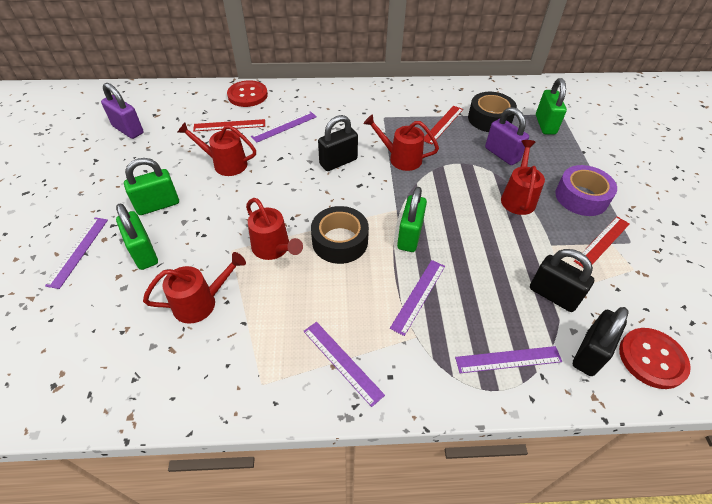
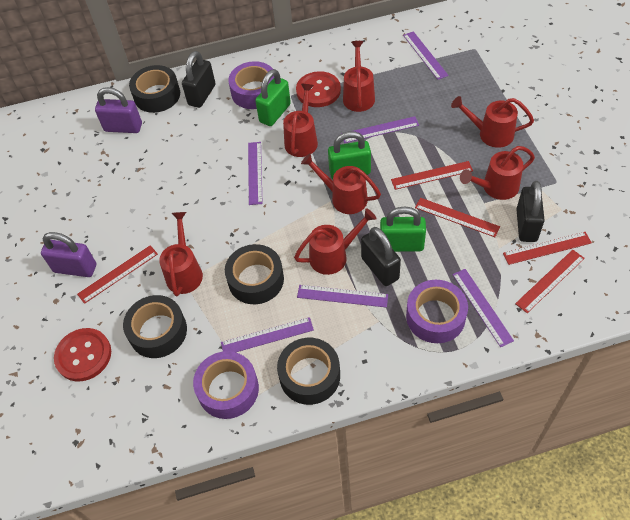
black tape: [311,206,369,264] [468,92,517,132] = 2 -> [123,295,187,358] [129,65,180,113] [225,244,284,304] [277,338,340,405] = 4
green padlock: [116,203,158,270] [124,158,179,215] [397,187,427,252] [536,78,567,135] = 4 -> [255,69,291,126] [328,131,371,179] [380,207,426,252] = 3
purple ruler: [45,217,108,289] [251,111,317,143] [303,322,385,407] [390,260,445,336] [455,346,562,373] = 5 -> [221,317,314,352] [248,142,263,205] [297,285,388,308] [341,116,419,143] [403,31,449,80] [452,269,514,347] = 6
purple tape: [555,165,617,216] = 1 -> [193,351,259,419] [228,61,274,109] [406,280,468,343] = 3
red ruler: [193,119,265,132] [424,106,463,145] [574,217,630,267] = 3 -> [77,245,158,304] [391,161,473,190] [415,198,500,237] [503,232,592,265] [515,250,585,313] = 5
red watering can: [143,252,246,324] [177,122,256,176] [246,198,303,260] [363,114,439,171] [501,140,545,215] = 5 -> [159,212,203,296] [283,84,318,157] [294,208,377,275] [301,153,381,214] [343,41,375,112] [451,96,534,148] [460,146,535,200] = 7

